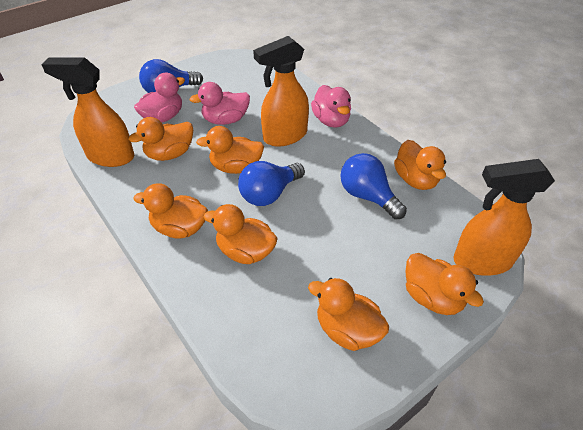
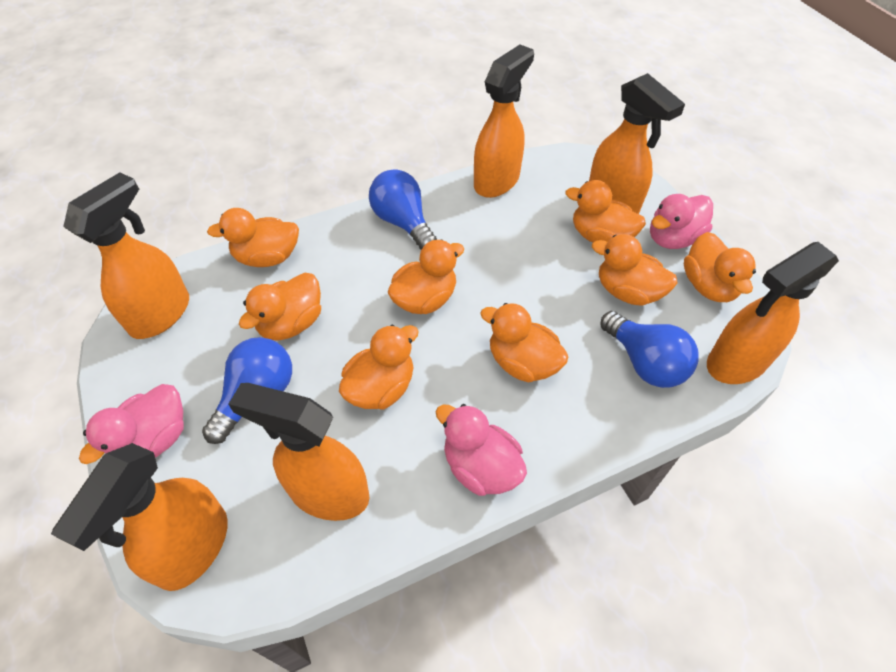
orange duck: [129,117,193,161] [133,183,208,239] [196,126,264,174] [204,204,278,264] [308,278,389,351] [394,140,446,190] [406,253,484,315] = 7 -> [207,208,299,267] [239,273,321,341] [339,325,419,410] [388,239,464,314] [480,303,569,383] [566,180,646,243] [592,234,678,306] [684,232,756,302] = 8
orange spray bottle: [41,57,134,167] [253,36,309,147] [453,159,555,276] = 3 -> [51,443,228,591] [63,172,189,339] [228,383,370,521] [474,45,534,198] [589,73,685,214] [707,242,839,384] = 6

